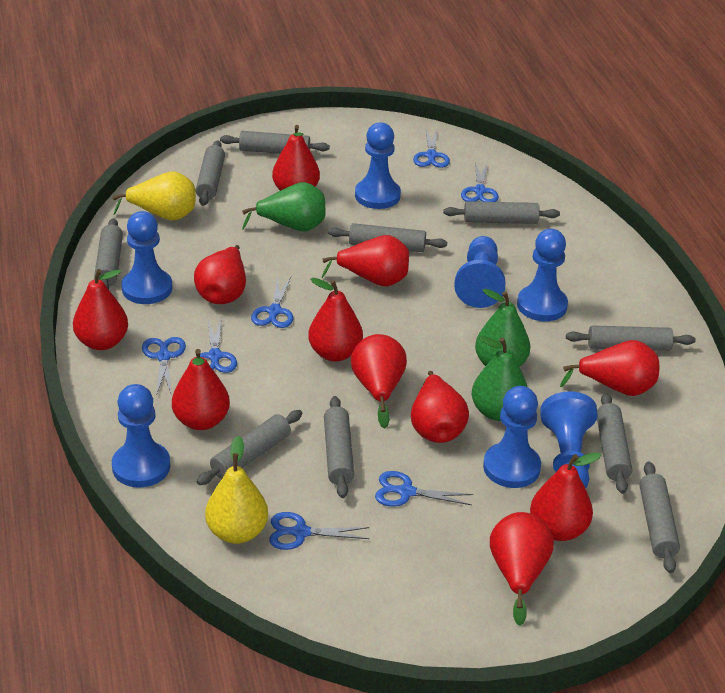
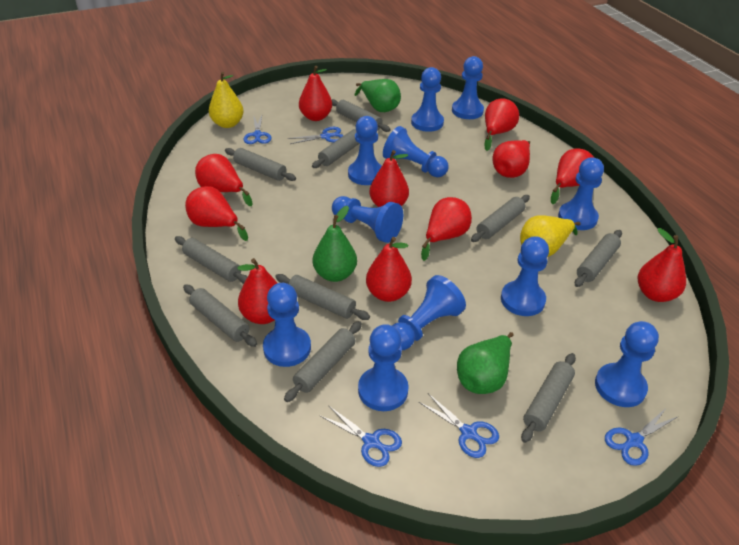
blue pawn: [112,384,170,488] [121,211,172,304] [355,122,401,209] [454,236,506,308] [483,386,541,488] [517,229,568,321] [540,391,597,489] = 7 -> [263,283,311,367] [332,196,403,243] [348,116,382,185] [358,324,409,411] [383,126,448,177] [392,275,466,350] [411,67,444,132] [452,56,484,119] [501,236,549,316] [558,157,604,230] [595,321,659,407] = 11
blue scissors: [142,337,186,395] [196,317,237,373] [251,277,293,328] [269,512,369,550] [375,471,473,506] [413,128,450,168] [461,162,499,202] = 7 -> [243,116,272,144] [288,127,344,144] [320,405,402,467] [419,393,499,458] [605,407,679,466] = 5

